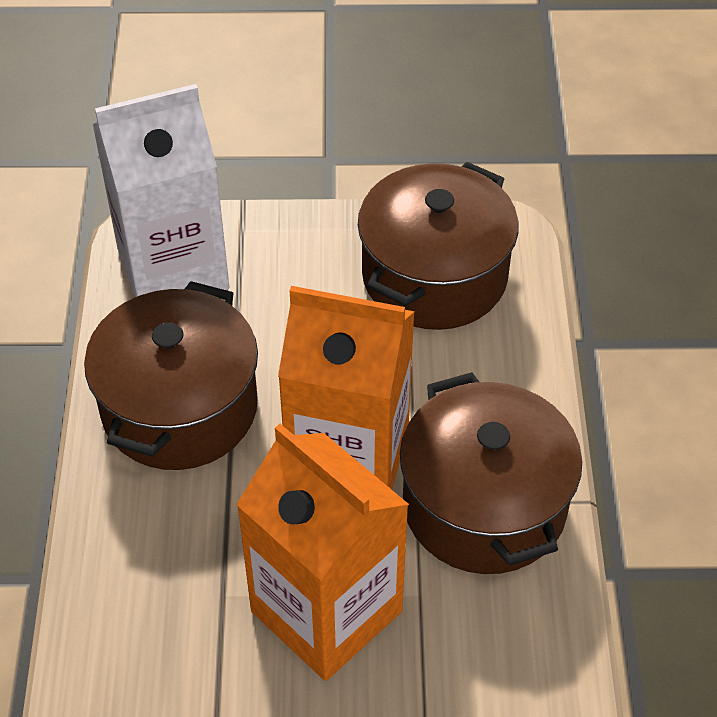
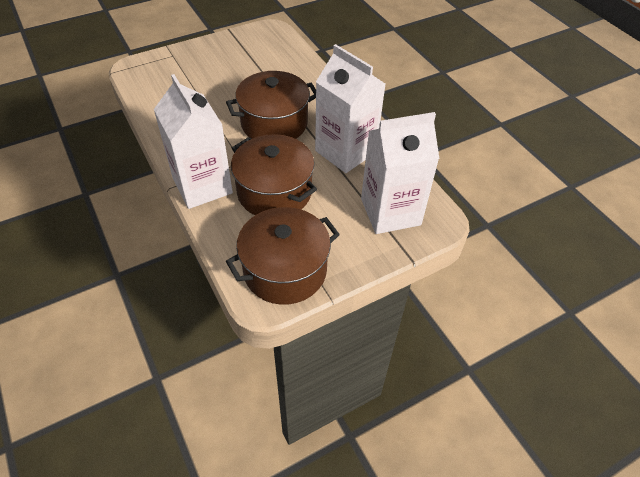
orange carton: [236,424,409,681] [278,286,415,489] = 2 -> none = 0
white carton: [93,84,229,297] = 1 -> [154,74,233,209] [315,44,385,173] [361,112,439,234] = 3

